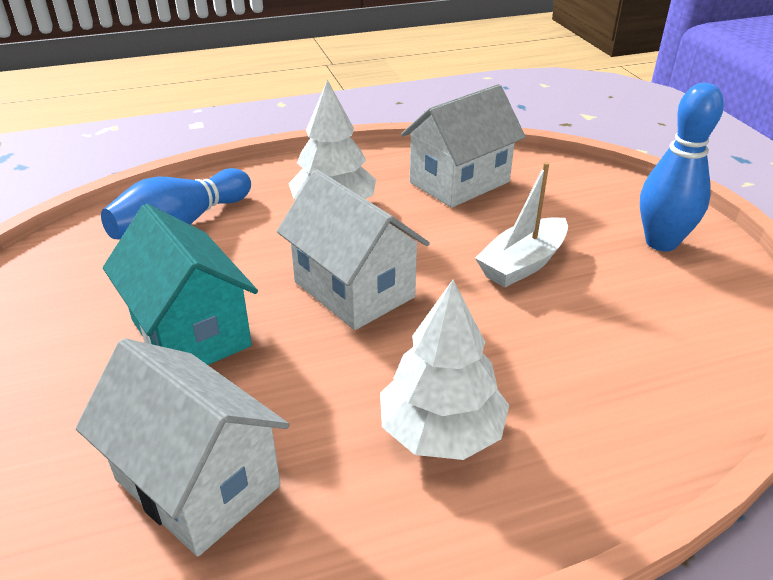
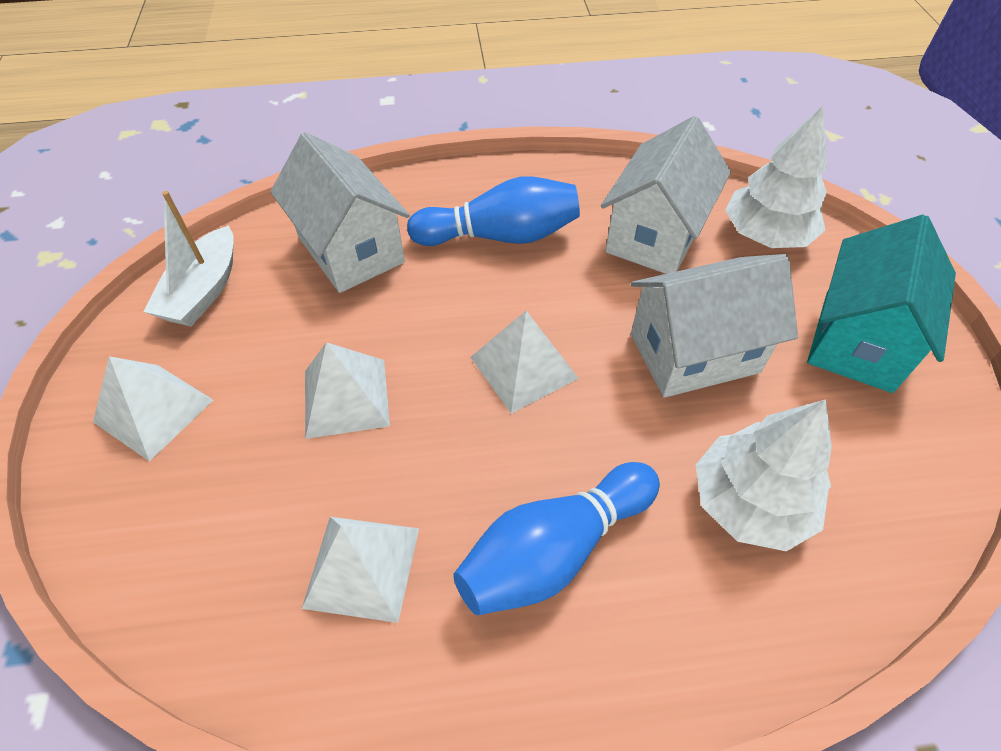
white pyramid: none = 0 -> [93,356,213,462] [302,517,419,623] [305,342,390,439] [470,311,579,414] = 4

